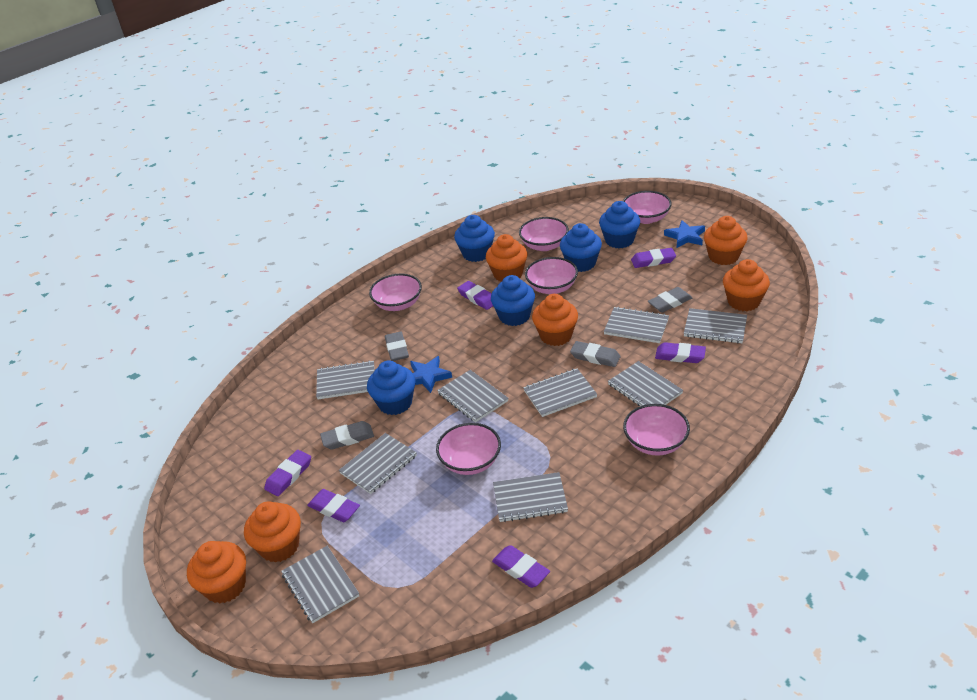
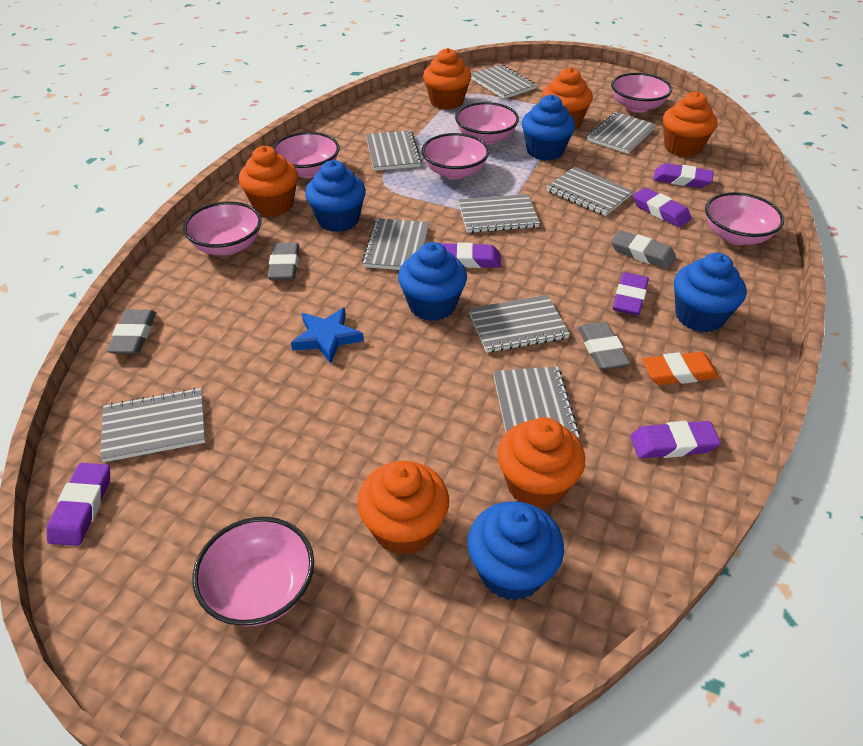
blue star: [410,356,452,393] [664,220,705,248] = 2 -> [291,308,364,363] = 1
orange eraser: none = 0 -> [642,352,719,385] = 1
pink bowl: [369,274,422,311] [436,423,501,475] [519,217,569,251] [525,257,578,294] [623,191,672,224] [623,404,690,456] = 6 -> [183,201,262,255] [193,517,314,626] [272,132,340,178] [421,133,489,179] [455,102,519,145] [611,73,672,112] [705,192,784,245] = 7

